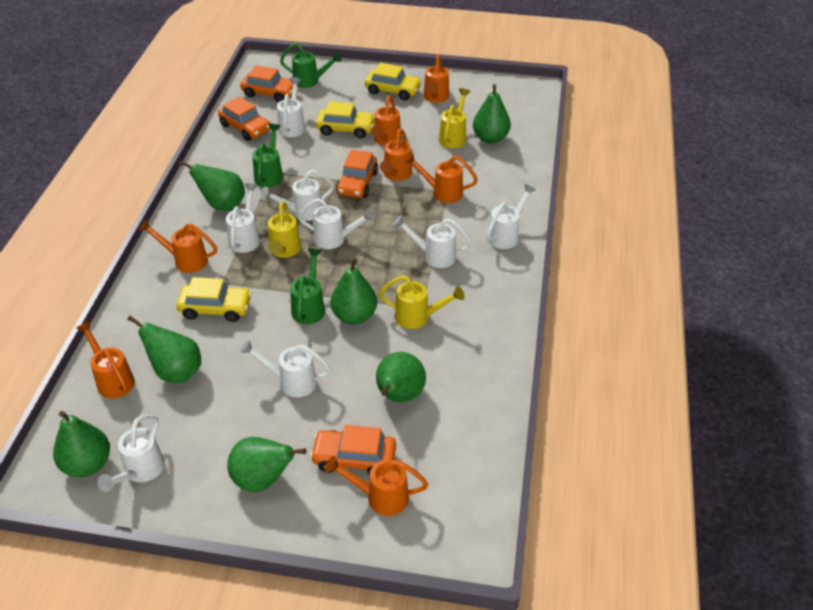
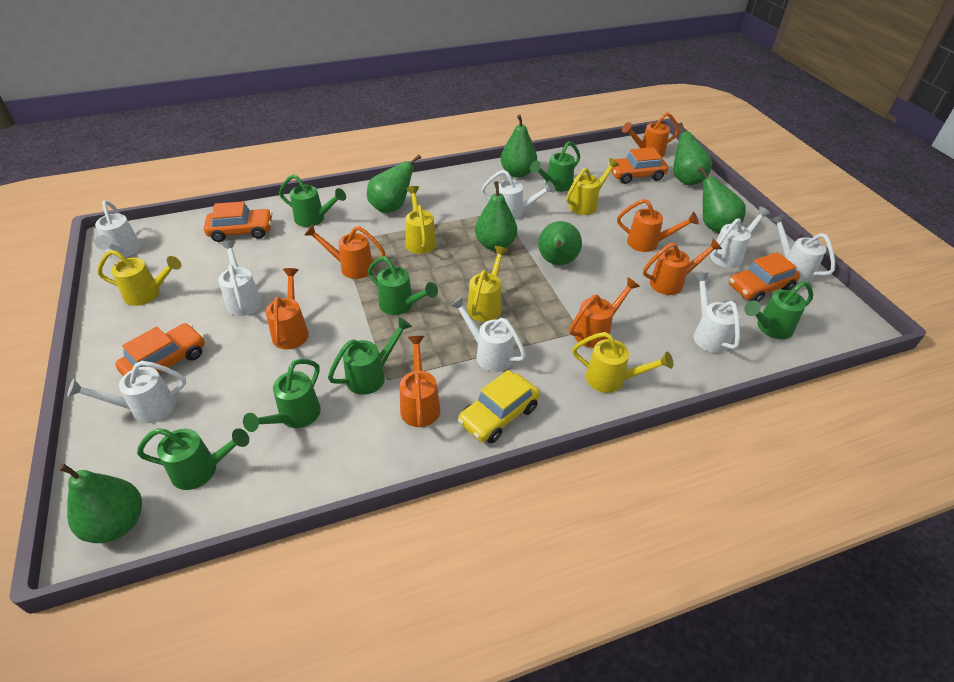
green watering can: [252,124,283,188] [280,43,342,88] [290,249,325,324] = 3 -> [137,428,249,490] [243,359,321,432] [279,174,346,227] [328,317,412,395] [368,256,438,315] [530,141,580,192] [744,281,813,339] = 7
yellow car: [176,277,252,322] [316,101,375,138] [365,63,422,100] = 3 -> [458,370,540,444] = 1
yellow watering can: [268,201,301,258] [379,275,465,329] [439,88,470,148] = 3 -> [97,250,181,306] [405,186,437,254] [467,246,508,322] [566,158,619,215] [572,332,673,393] = 5

